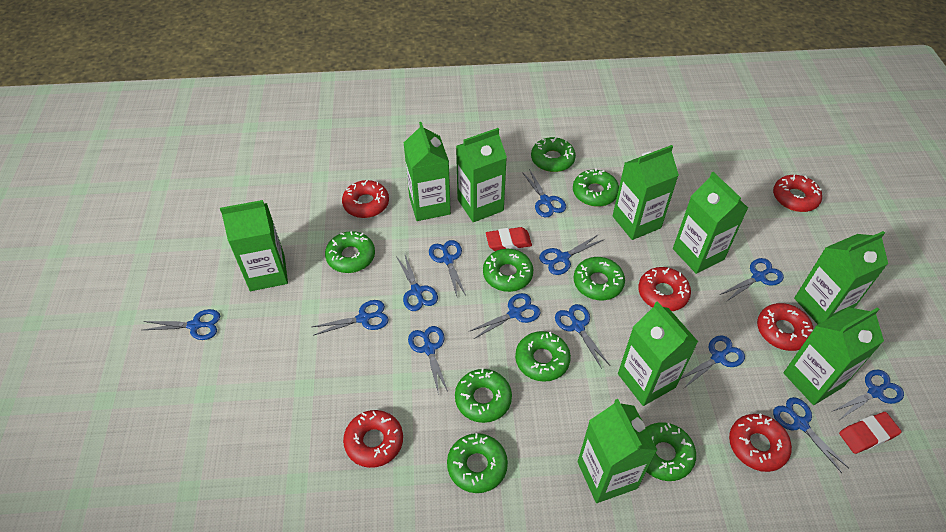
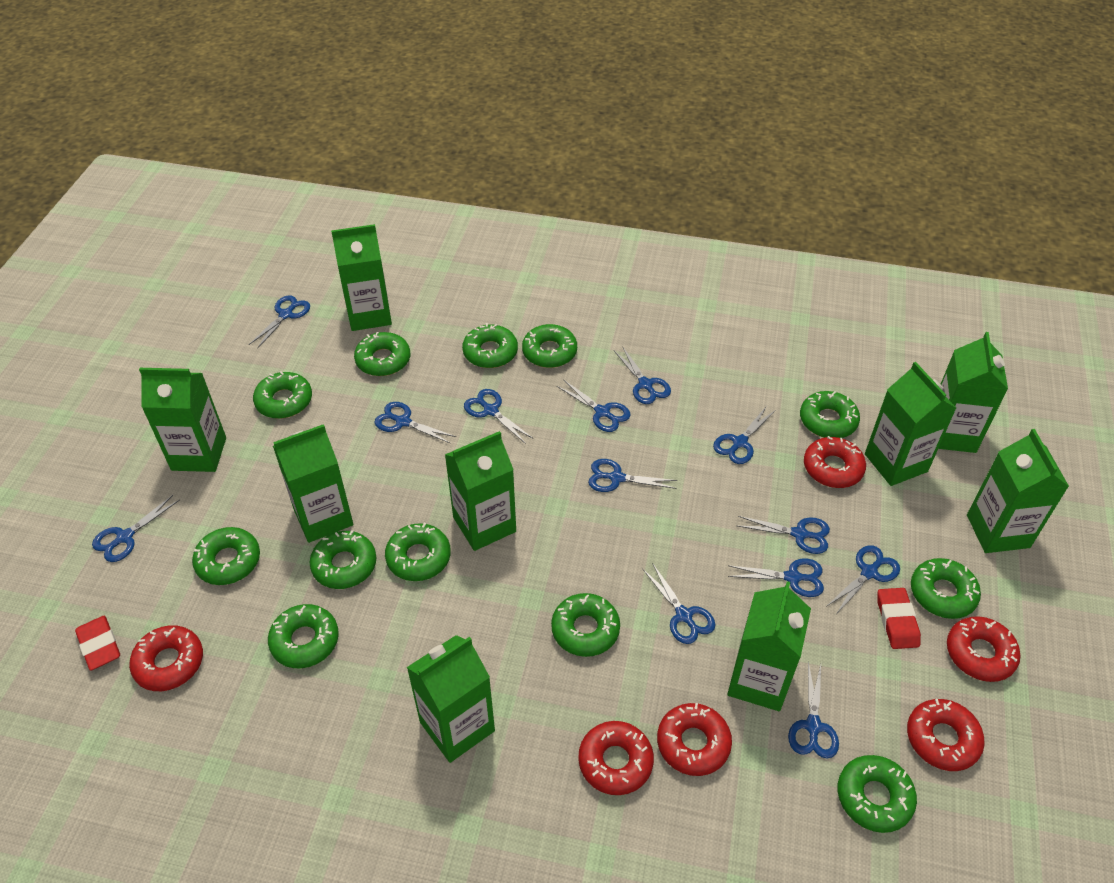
green donut: [325,231,375,273] [447,433,508,493] [455,368,512,423] [483,249,533,292] [515,331,571,382] [531,137,576,172] [573,168,619,207] [574,257,625,300] [646,422,696,481] = 9 -> [192,527,260,585] [253,371,312,419] [268,604,339,668] [310,530,376,589] [354,332,410,376] [385,523,451,581] [462,323,518,368] [522,324,577,368] [551,593,620,657] [800,391,860,438] [838,755,917,833] [911,558,981,619] = 12

